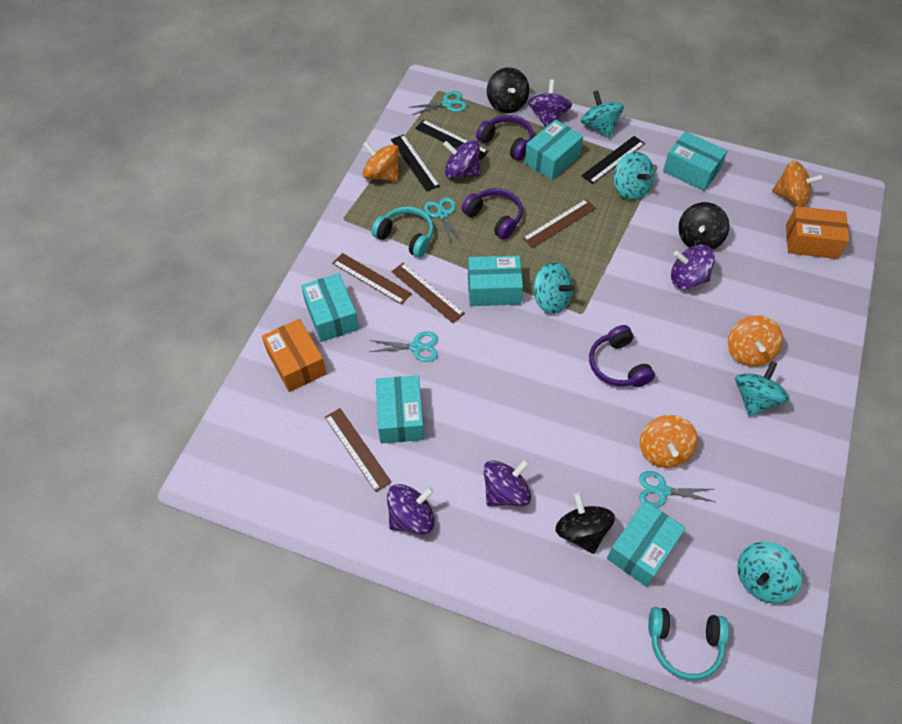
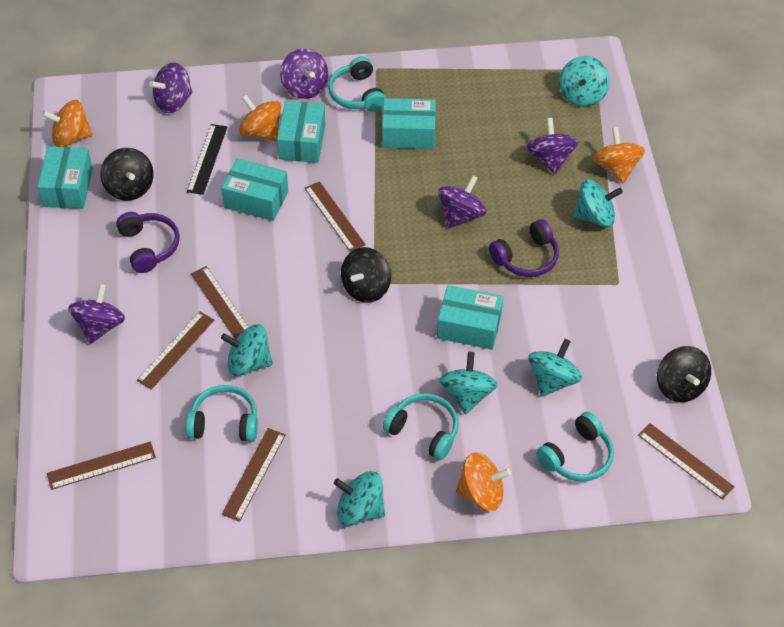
black ruler: [391,134,440,192] [415,120,489,160] [581,136,645,184] = 3 -> [187,124,227,195] = 1
brown ruler: [325,408,392,492] [332,253,412,305] [391,263,465,323] [522,199,596,248] = 4 -> [47,442,156,490] [137,312,214,390] [191,266,248,340] [222,428,286,522] [305,181,366,252] [638,423,735,500] = 6
orange box: [262,319,327,392] [786,206,850,259] = 2 -> none = 0
purple headphones: [462,188,523,240] [476,115,534,161] [589,325,655,387] = 3 -> [116,212,180,273] [489,219,559,277] = 2
turquoise box: [301,273,359,342] [376,376,424,443] [468,255,523,306] [525,119,583,180] [607,501,686,587] [663,131,727,191] = 6 -> [37,146,93,209] [221,158,288,221] [277,101,325,163] [382,98,436,149] [437,285,503,350] = 5
turquoise headphones: [372,207,434,258] [648,607,729,680] = 2 -> [186,385,258,442] [328,56,386,112] [382,393,458,460] [537,412,614,482] = 4
turquoise scissors: [370,331,438,362] [408,91,467,115] [424,197,462,245] [639,471,715,507] = 4 -> none = 0
turquoise spinning top: [533,262,575,314] [581,90,624,138] [613,152,655,200] [735,361,789,416] [737,542,802,604] = 5 -> [221,324,273,376] [334,471,385,526] [439,352,498,415] [528,339,582,397] [559,56,610,107] [573,179,623,227] = 6

